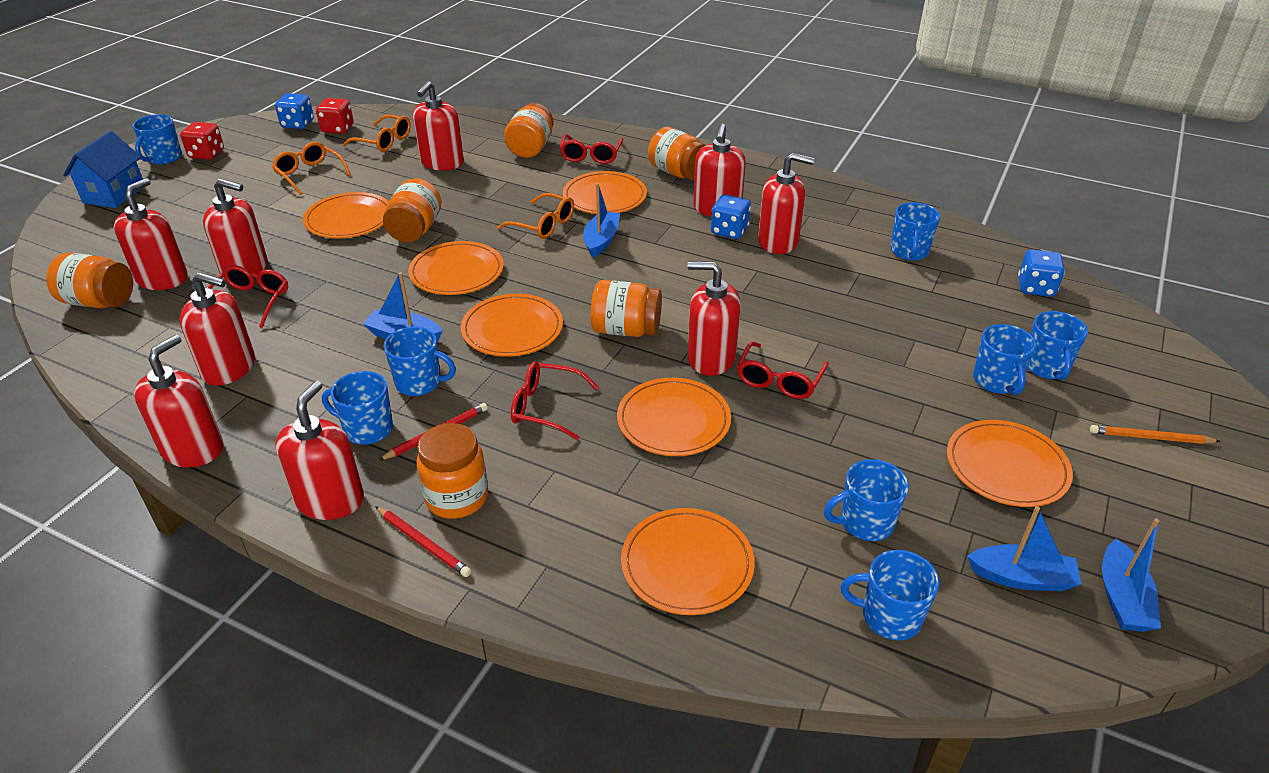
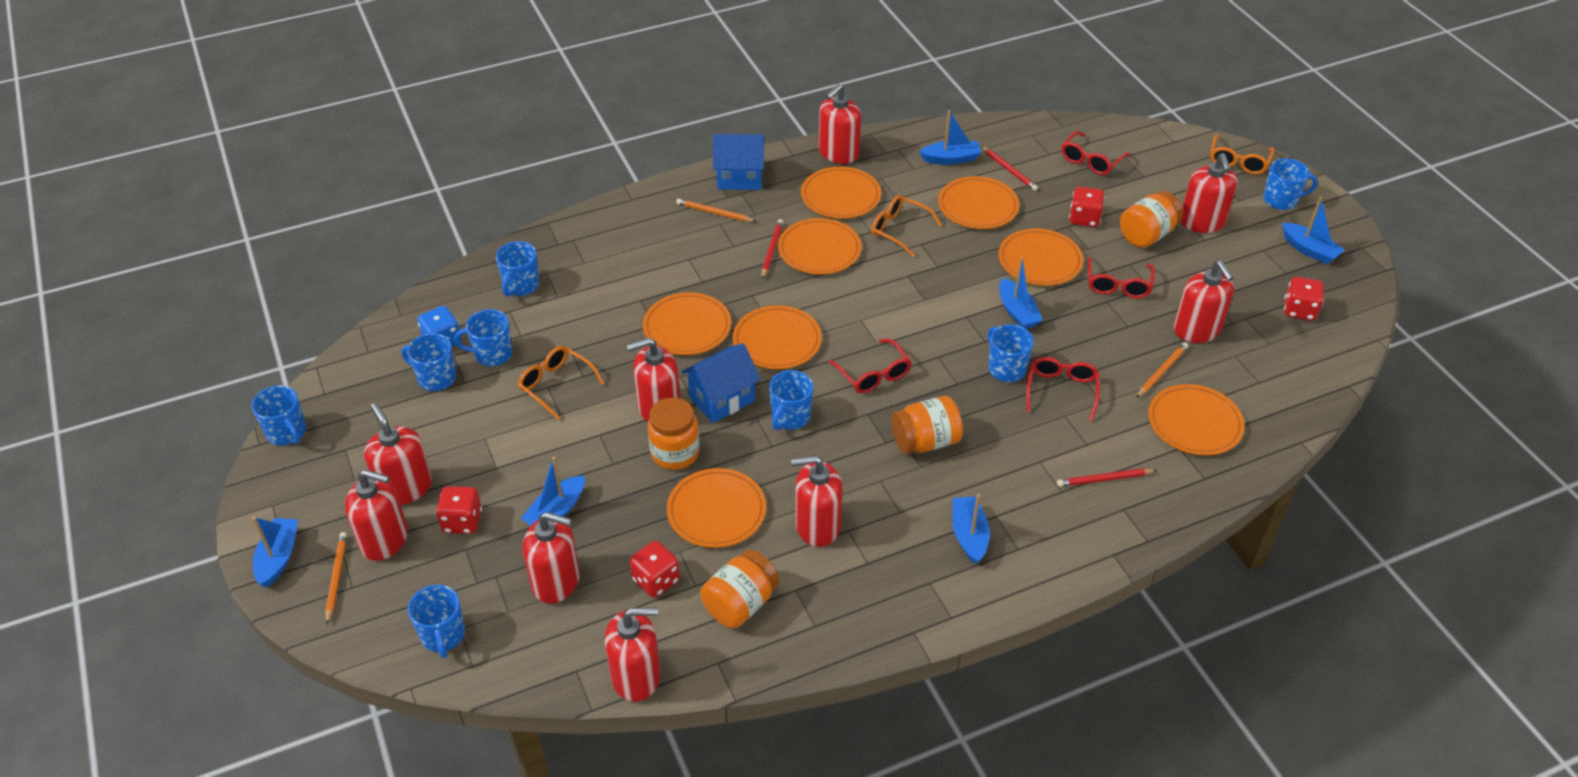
blue boat: [363,272,442,343] [583,183,620,258] [967,506,1081,591] [1102,518,1161,632] = 4 -> [252,517,298,587] [521,457,585,525] [919,110,982,165] [952,494,990,565] [999,257,1043,329] [1282,197,1344,264] = 6
blue dice: [275,93,314,129] [711,194,751,239] [1018,249,1065,297] = 3 -> [418,306,462,347] = 1
blue house: [63,131,143,208] = 1 -> [682,343,761,423] [713,134,765,190] = 2
orange jar: [46,252,133,308] [383,178,441,243] [417,423,488,519] [504,103,553,158] [591,280,662,337] [648,127,706,180] = 6 -> [648,398,700,470] [700,549,779,628] [891,396,963,454] [1120,191,1183,248] = 4
orange pencil: [1090,425,1220,444] = 1 -> [325,532,347,624] [676,199,756,222] [1136,342,1188,398] = 3
orange plate: [303,192,389,238] [408,241,504,295] [461,294,563,357] [563,171,647,214] [617,378,731,456] [621,508,755,615] [947,420,1073,507] = 7 -> [643,292,731,355] [667,468,766,548] [733,305,822,369] [778,218,861,274] [801,167,881,219] [938,176,1019,229] [998,228,1083,286] [1148,384,1245,455] = 8
red dice: [180,122,224,160] [316,98,354,134] = 2 -> [436,486,482,534] [630,541,680,598] [1069,187,1105,227] [1284,277,1324,321] = 4
red pencil: [375,506,471,577] [378,403,488,461] = 2 -> [762,219,783,279] [981,146,1038,191] [1057,468,1157,487] = 3

